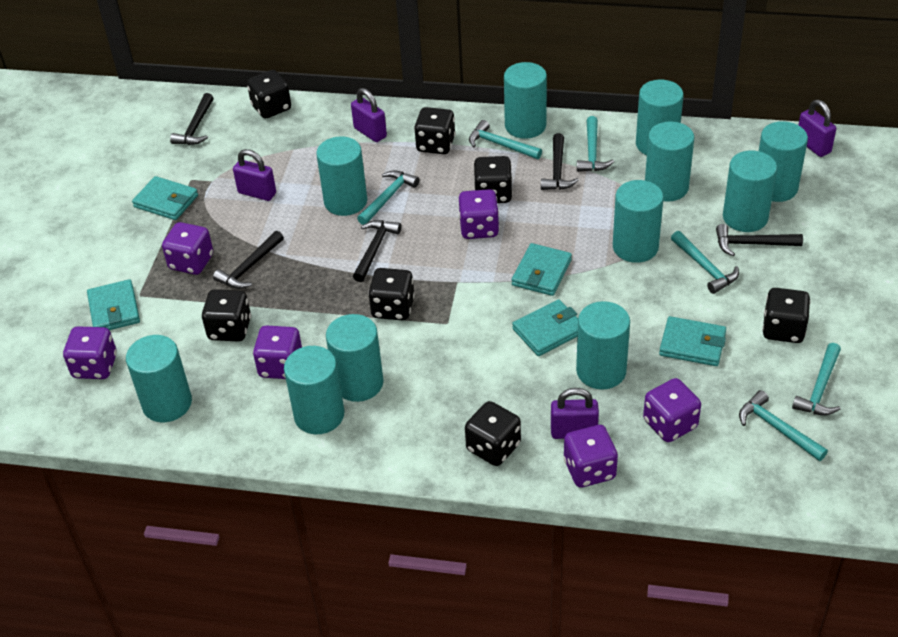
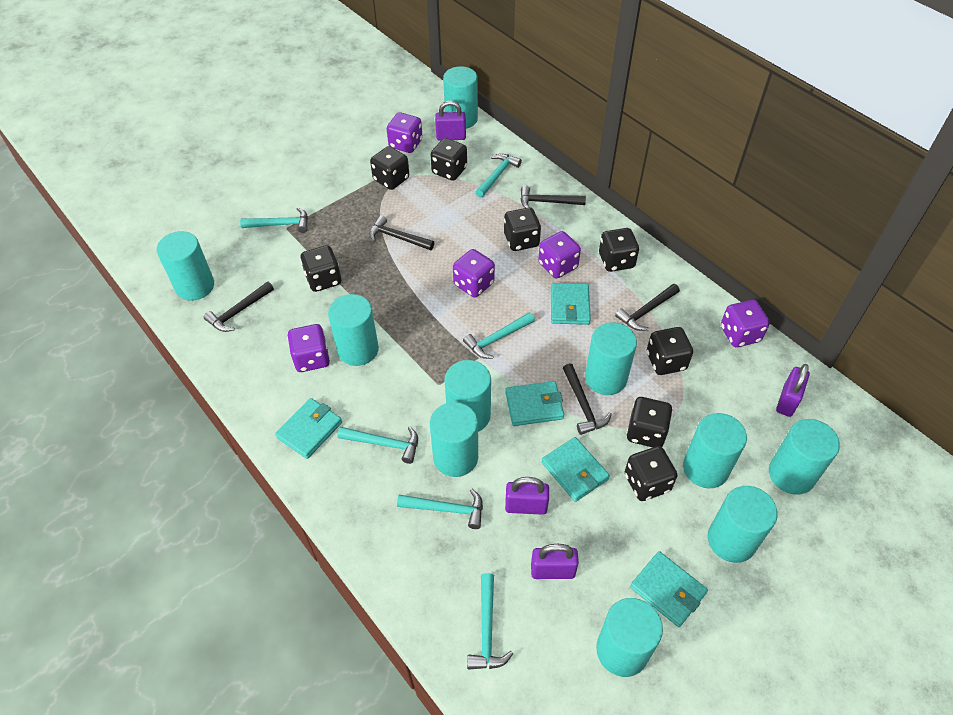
black dice: [202,289,251,342] [247,70,291,119] [368,268,415,321] [414,107,456,154] [465,401,521,466] [474,156,513,203] [762,288,810,343] = 7 -> [300,245,341,292] [370,146,409,190] [430,138,467,181] [504,207,541,251] [599,228,639,272] [625,446,677,501] [627,397,673,448] [647,327,693,375] = 8
purple dice: [63,326,117,379] [162,222,213,275] [253,325,302,379] [459,189,499,239] [564,425,618,488] [643,378,701,442] = 6 -> [287,324,330,372] [387,112,423,153] [453,249,495,297] [538,231,581,279] [721,300,770,347] = 5
turquoise cylinder: [126,335,192,422] [284,346,344,434] [316,136,367,216] [326,314,384,402] [504,62,547,139] [576,301,630,389] [613,180,663,263] [636,80,684,155] [645,121,695,201] [723,150,777,232] [759,121,808,202] = 11 -> [157,231,214,301] [328,294,379,366] [430,402,478,477] [443,66,478,129] [445,360,491,432] [585,322,637,395] [596,598,663,677] [683,413,747,488] [708,486,778,563] [769,419,840,495] = 10

